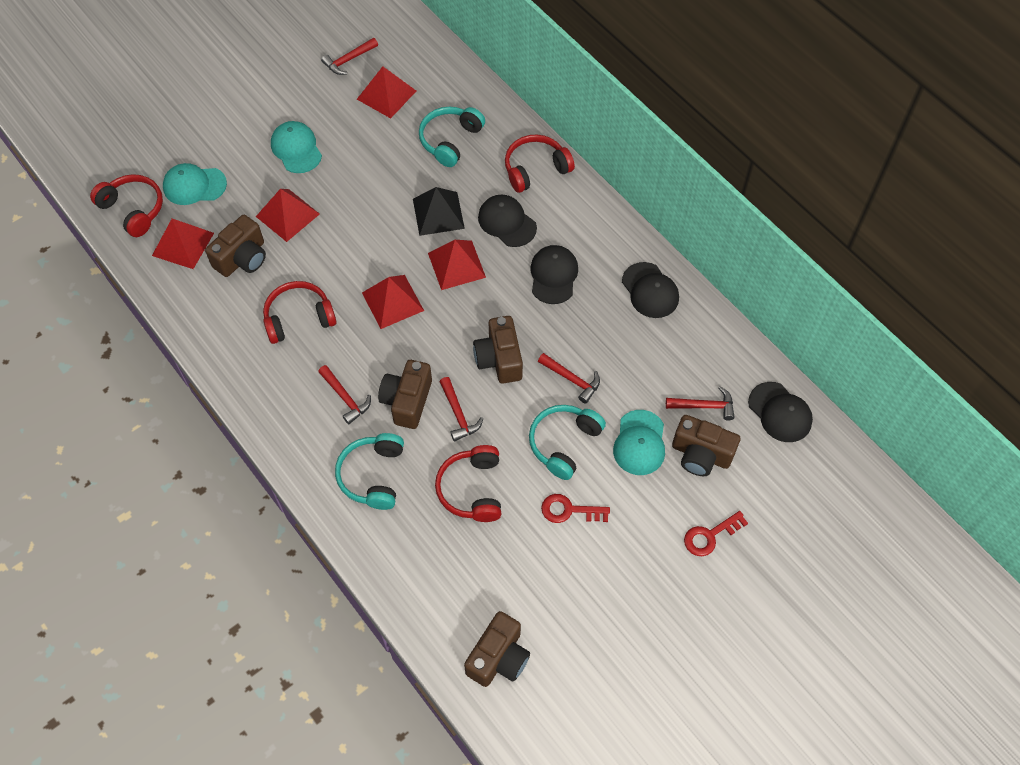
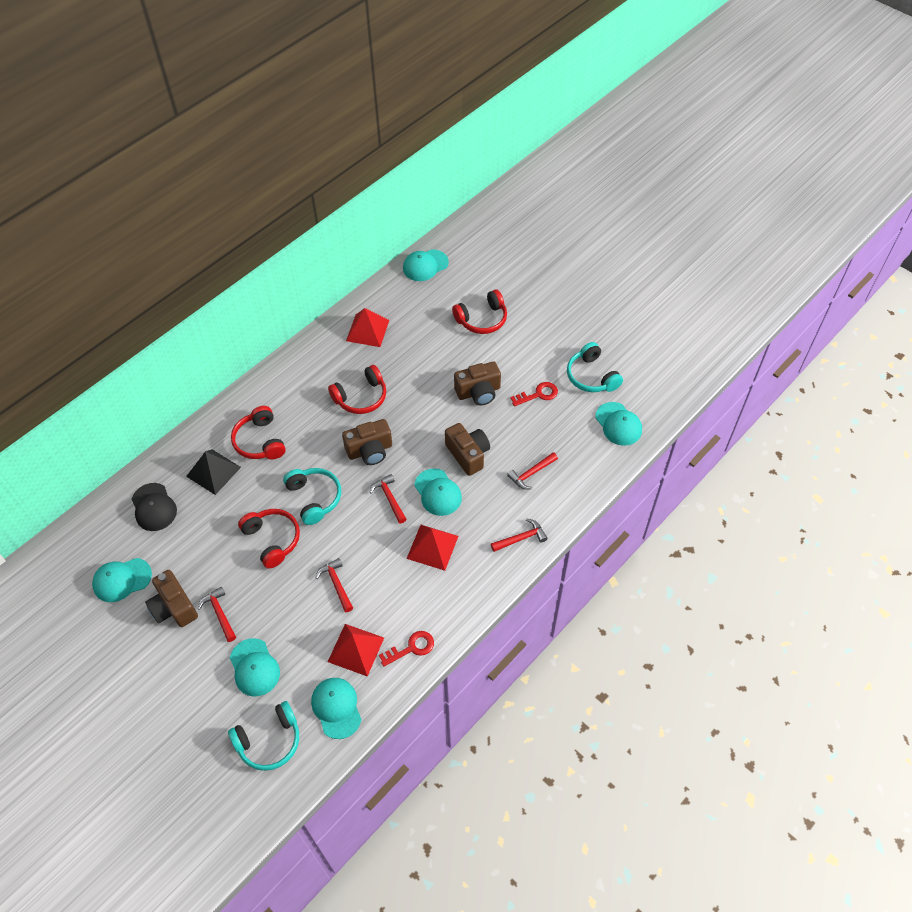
black cap: [478,195,537,247] [530,245,578,304] [622,262,679,318] [748,382,813,442] = 4 -> [132,483,177,531] = 1
brown camera: [205,215,266,277] [378,360,432,429] [464,611,530,687] [473,316,523,384] [672,415,740,476] = 5 -> [145,570,198,627] [342,419,392,465] [445,423,490,476] [454,362,501,406] = 4
red pyramid: [152,218,214,269] [256,189,320,242] [357,66,416,118] [362,275,424,329] [428,240,486,290] = 5 -> [328,624,384,677] [346,308,389,347] [407,525,458,571] = 3
turquoise cap: [163,163,227,205] [271,121,322,173] [613,410,665,475] = 3 -> [92,558,152,602] [230,638,280,697] [311,678,362,739] [403,249,449,281] [414,468,462,516] [595,402,642,446] = 6

